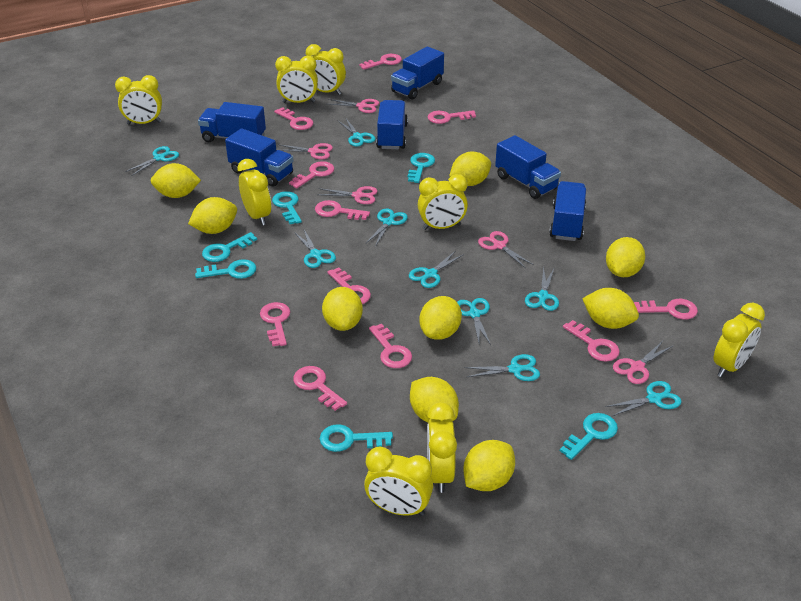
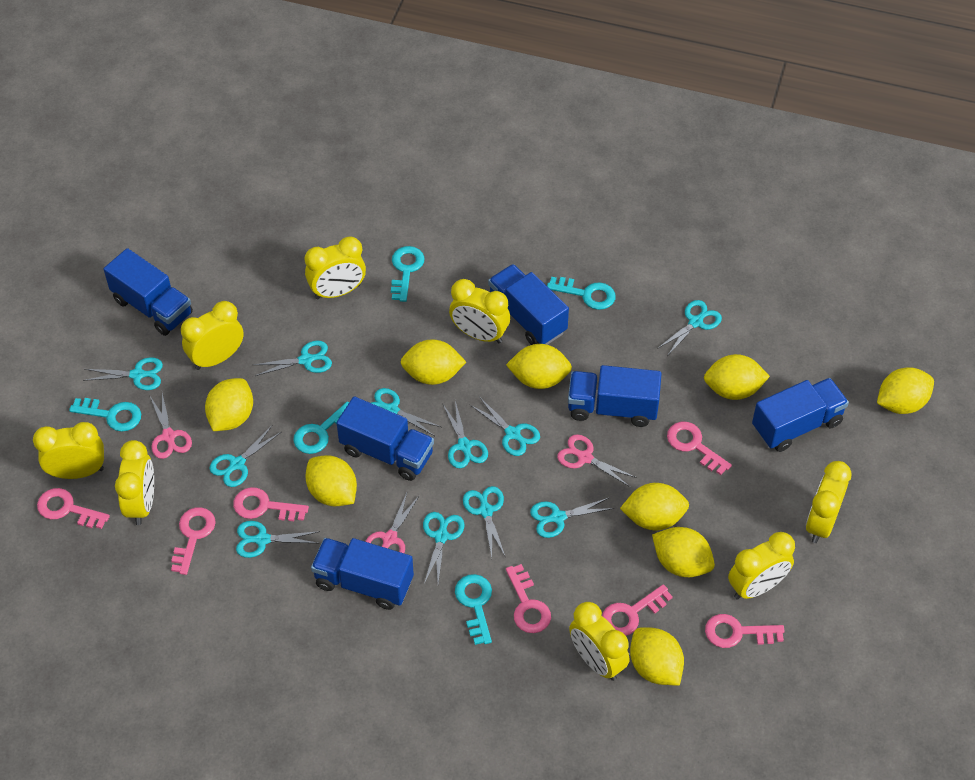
pink key: [260,302,290,346] [274,107,313,130] [289,161,334,188] [293,366,347,411] [315,200,370,220] [327,267,371,304] [359,54,402,70] [369,324,412,368] [428,110,476,124] [563,320,620,362] [634,299,698,319] = 11 -> [37,488,110,529] [171,507,216,575] [233,487,309,521] [506,564,551,633] [602,584,673,636] [667,422,732,475] [705,614,785,648] = 7
pink scissors: [278,143,333,159] [318,186,377,204] [328,99,379,113] [478,231,534,268] [613,341,673,384] = 5 -> [149,393,192,459] [365,493,420,553] [557,434,637,487] = 3
turquoise key: [195,259,256,279] [202,232,257,262] [272,191,302,224] [320,424,393,452] [408,153,435,183] [560,413,618,460] = 6 -> [69,398,141,432] [293,401,349,454] [391,246,425,302] [455,574,492,645] [547,277,616,310] = 5
turquoise scissors: [125,146,179,176] [294,230,336,268] [338,119,375,147] [366,209,408,247] [409,251,464,288] [457,298,491,345] [464,354,540,381] [525,267,559,311] [605,381,682,416] = 9 -> [83,357,163,390] [210,426,281,487] [236,521,320,558] [254,340,332,376] [371,388,441,436] [423,512,465,584] [442,401,488,468] [463,486,506,558] [470,398,540,456] [530,497,614,538] [657,300,722,356] = 11

